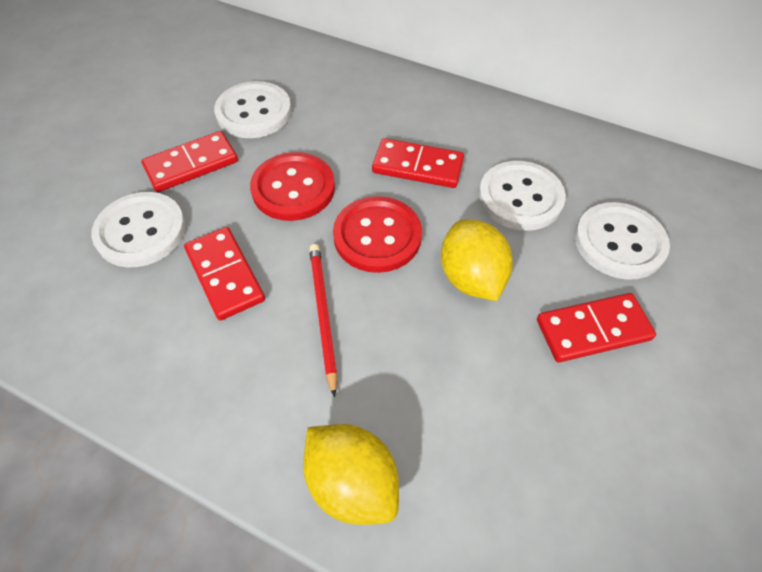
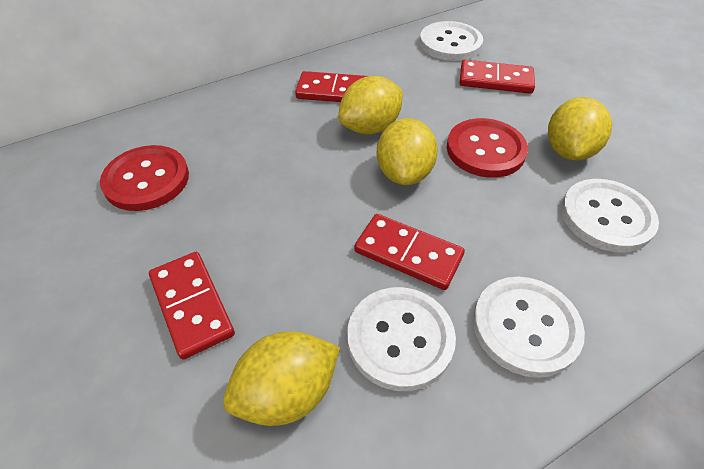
red pencil: [309,244,338,398] = 1 -> none = 0
yellow lemon: [303,424,399,525] [441,219,513,301] = 2 -> [223,331,340,426] [338,76,403,134] [377,118,438,185] [548,97,612,161] = 4

